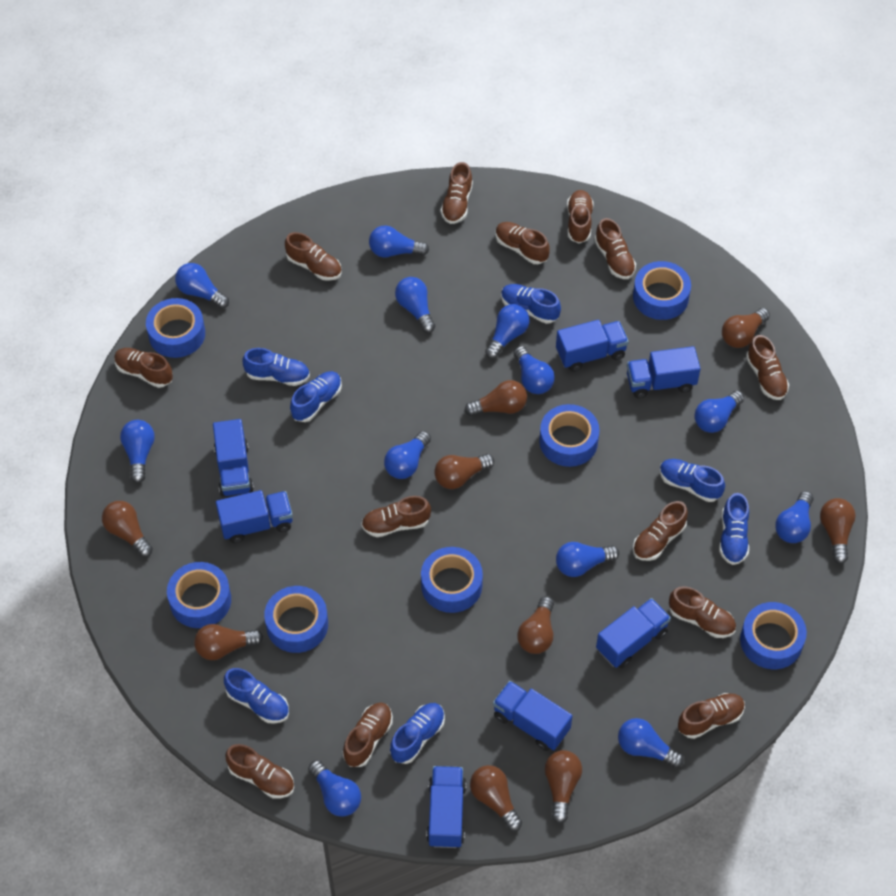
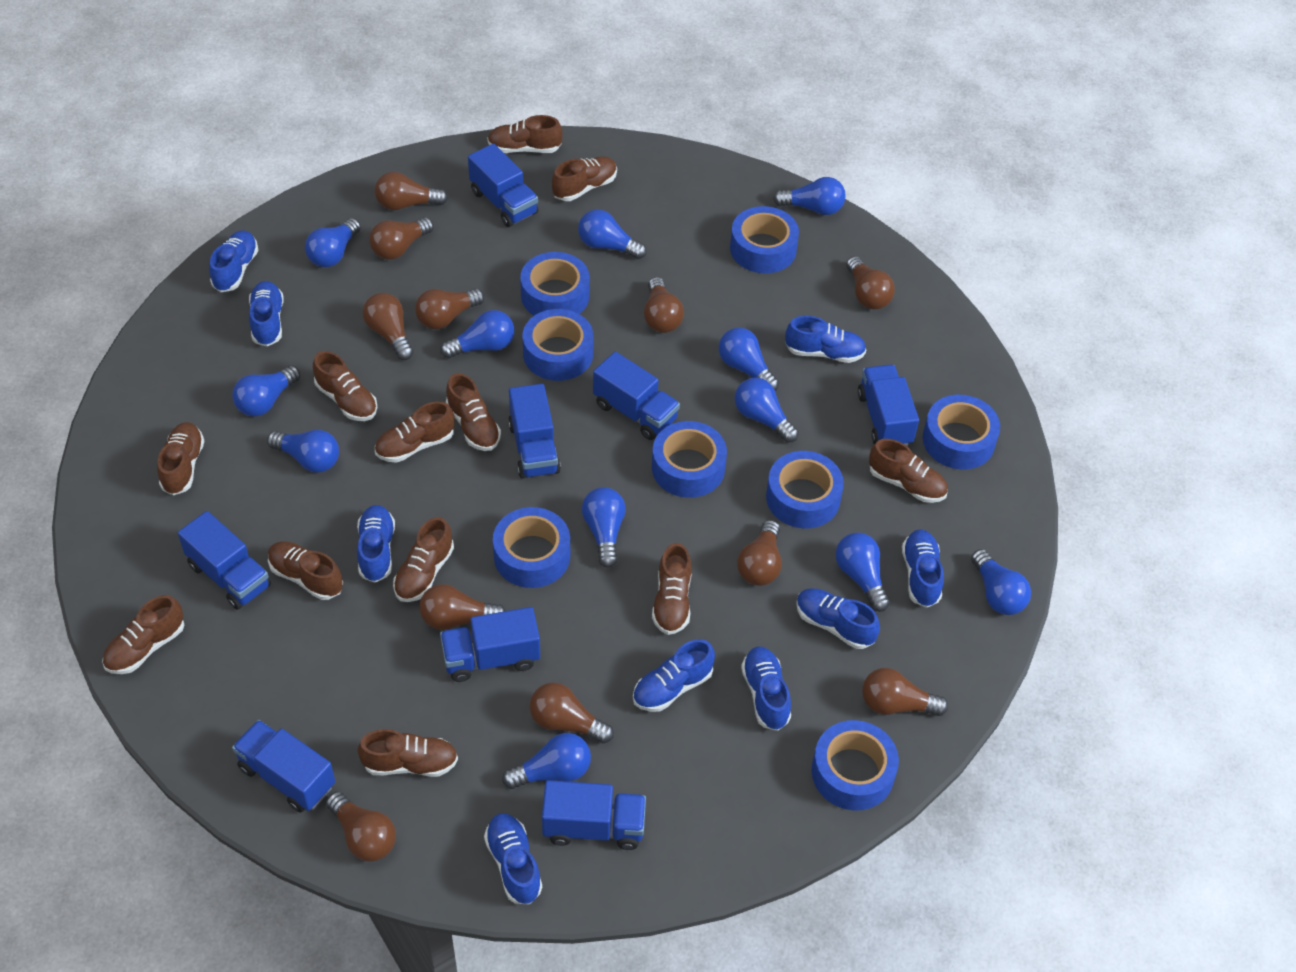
blue shoe: [224,668,289,724] [242,348,310,386] [290,371,342,422] [390,703,445,764] [501,284,561,324] [660,459,725,502] [719,493,749,565] = 7 -> [209,231,258,292] [249,281,284,346] [357,505,395,583] [484,813,542,905] [633,639,715,712] [741,647,791,731] [785,316,866,363] [796,588,880,649] [902,529,944,608] = 9
blue tape: [146,298,205,358] [167,562,231,628] [264,586,328,653] [421,547,483,613] [539,404,599,467] [633,261,691,320] [740,602,807,669] = 7 -> [493,507,570,588] [520,252,590,316] [523,309,593,381] [652,421,727,498] [730,206,799,273] [766,451,844,528] [812,720,899,811] [923,395,1000,469] = 8
blue truck: [213,419,254,497] [216,490,293,543] [426,766,466,848] [493,681,572,751] [556,320,629,372] [596,598,671,668] [627,346,701,398] = 7 -> [178,511,271,610] [232,720,335,813] [440,607,540,682] [468,144,538,227] [508,384,561,479] [542,780,646,850] [593,352,680,440] [858,365,919,446] = 8
brown light bulb: [102,501,153,557] [194,624,263,660] [434,454,494,489] [465,380,527,416] [470,765,522,831] [517,596,554,654] [545,750,582,823] [722,308,770,348] [820,498,856,564] = 9 -> [326,791,396,861] [363,293,414,360] [369,217,434,260] [375,172,448,210] [415,288,484,329] [419,584,506,630] [530,682,614,744] [644,277,684,333] [737,520,782,586] [846,256,895,309] [862,668,948,716] = 11
brown shoe: [114,348,173,388] [225,744,294,799] [285,232,342,281] [343,702,393,767] [361,496,431,537] [441,162,473,224] [496,222,550,264] [567,190,593,243] [595,218,636,279] [633,501,688,561] [669,586,736,638] [678,693,745,739] [746,335,789,400] = 13 -> [102,595,184,674] [157,422,204,495] [268,541,343,600] [313,351,378,421] [358,729,458,777] [375,401,455,463] [393,517,454,602] [446,373,501,451] [487,115,563,153] [552,156,617,201] [652,543,692,635] [869,439,948,503] = 12

